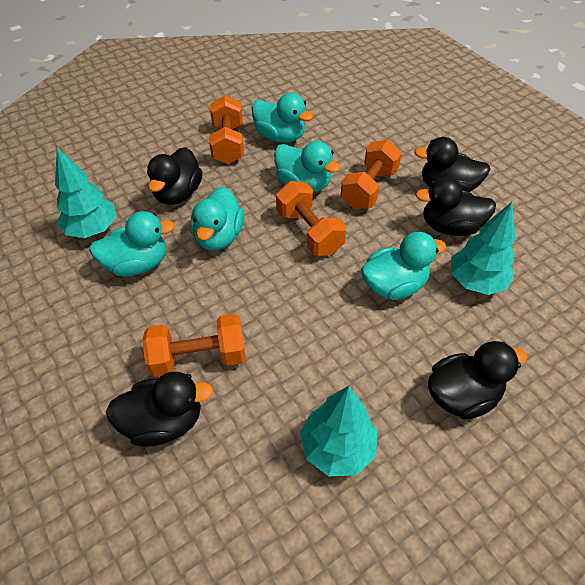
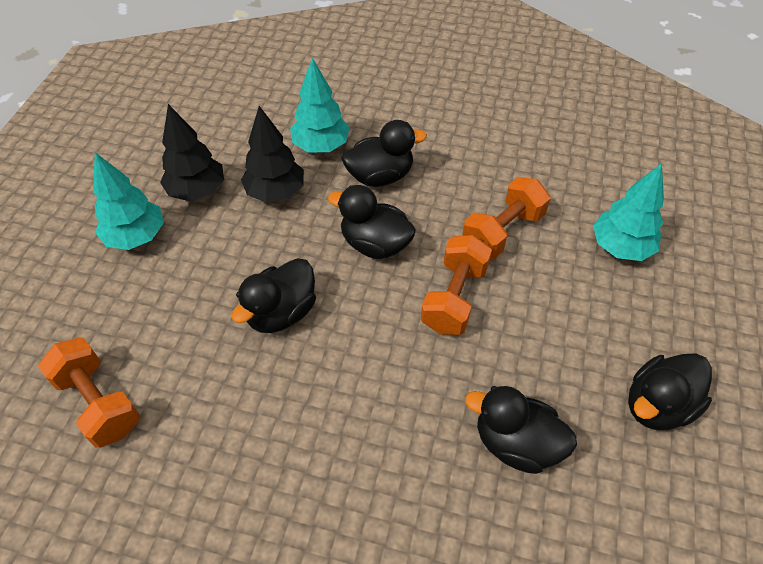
black tree: none = 0 -> [160,104,224,201] [241,106,304,203] = 2
orange dumbbell: [142,314,246,378] [209,95,244,164] [276,181,346,256] [340,140,402,209] = 4 -> [38,337,140,448] [421,235,492,335] [462,177,551,259] = 3
turquoise duck: [89,211,175,276] [191,187,244,250] [252,93,313,143] [274,141,340,192] [361,232,446,300] = 5 -> none = 0

